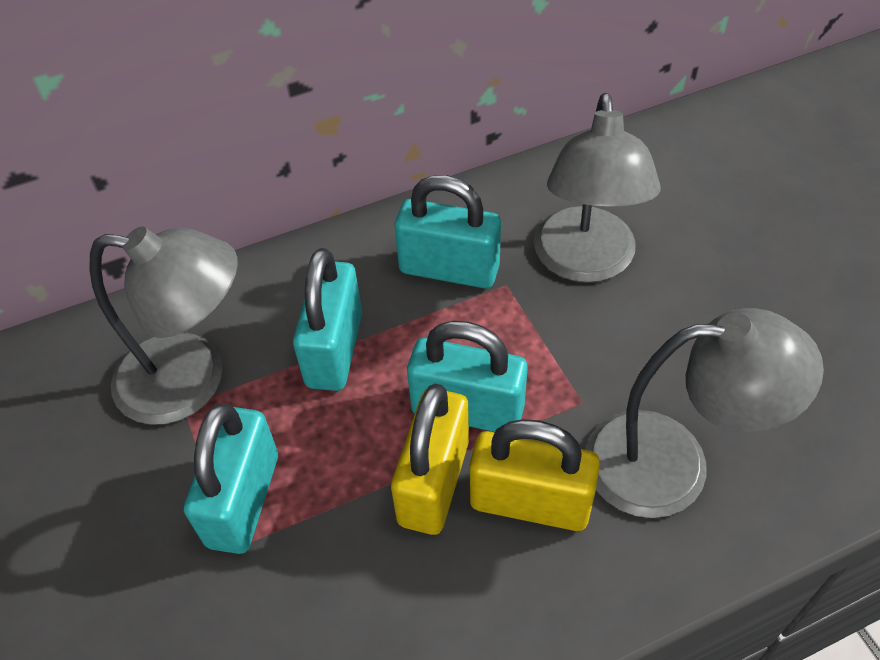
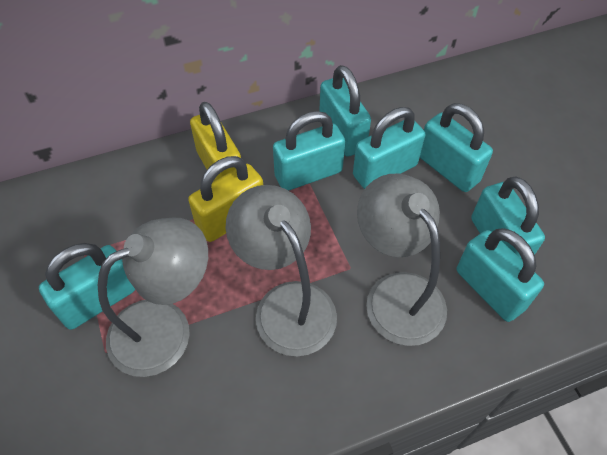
turquoise padlock: [184,403,278,554] [293,248,362,391] [395,175,501,289] [407,320,528,432] = 4 -> [39,243,136,330] [273,111,345,191] [319,65,371,157] [353,107,425,189] [420,103,493,192] [457,228,544,322] [471,176,545,261] = 7

